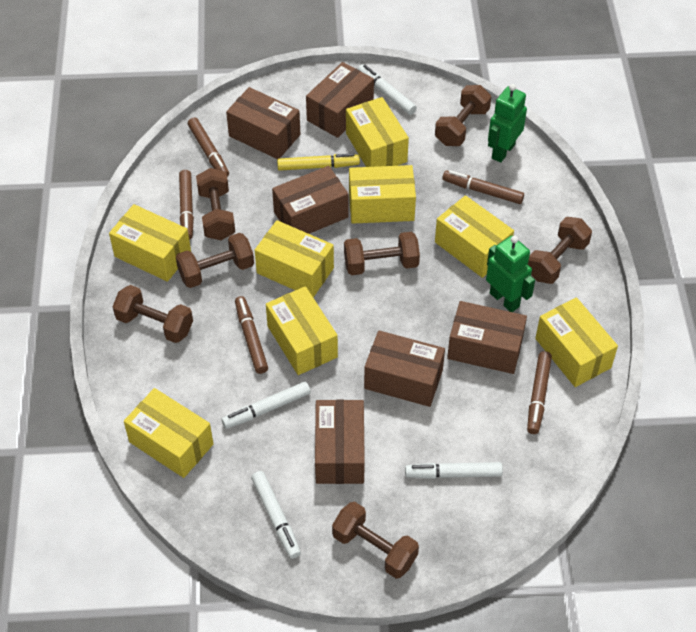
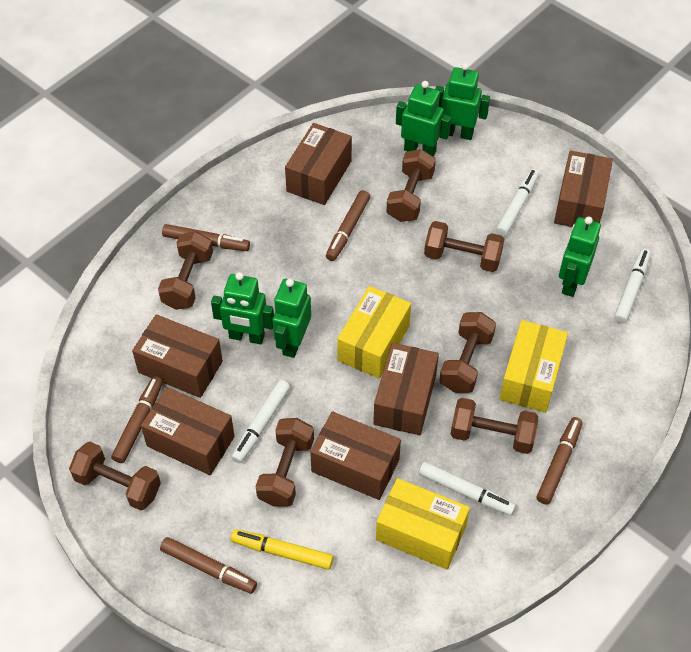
green robot: [486,236,535,312] [488,84,527,163] = 2 -> [211,272,274,344] [272,279,311,358] [396,81,451,157] [436,63,490,140] [559,217,601,297] = 5
yellow box: [109,204,191,282] [124,388,213,478] [255,220,334,298] [266,286,338,375] [346,97,409,167] [349,165,416,224] [435,195,514,278] [535,298,618,387] = 8 -> [337,286,411,378] [376,478,470,570] [500,320,568,413] = 3

